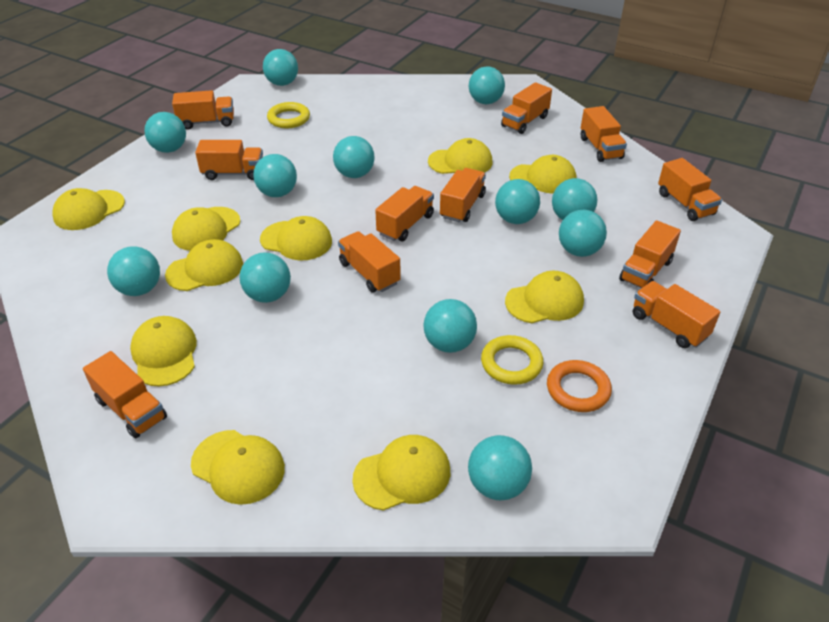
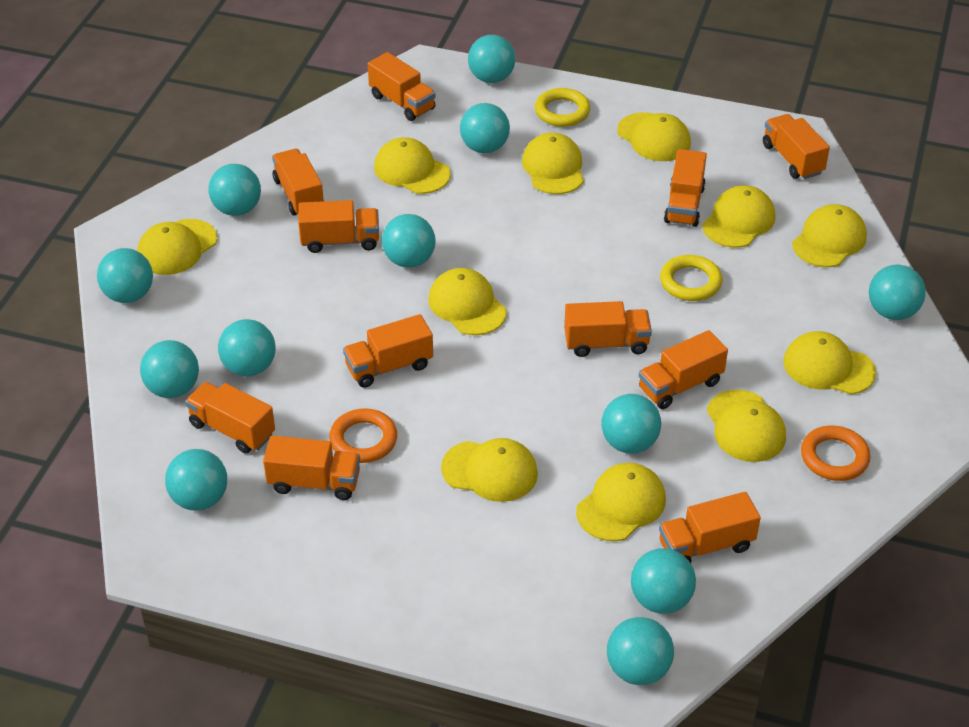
orange ring: [547,360,612,412] = 1 -> [329,409,397,463] [801,425,870,481] = 2
yellow cap: [52,188,125,230] [130,316,197,386] [165,239,243,291] [172,207,240,251] [191,430,285,505] [260,216,332,260] [352,435,450,511] [428,138,492,174] [505,271,584,323] [509,155,576,194] = 10 -> [137,219,217,275] [374,137,450,194] [428,268,507,335] [441,438,538,502] [522,133,584,194] [576,463,666,541] [617,112,691,161] [702,185,775,248] [707,389,786,462] [783,331,876,394] [792,204,867,267] = 11

